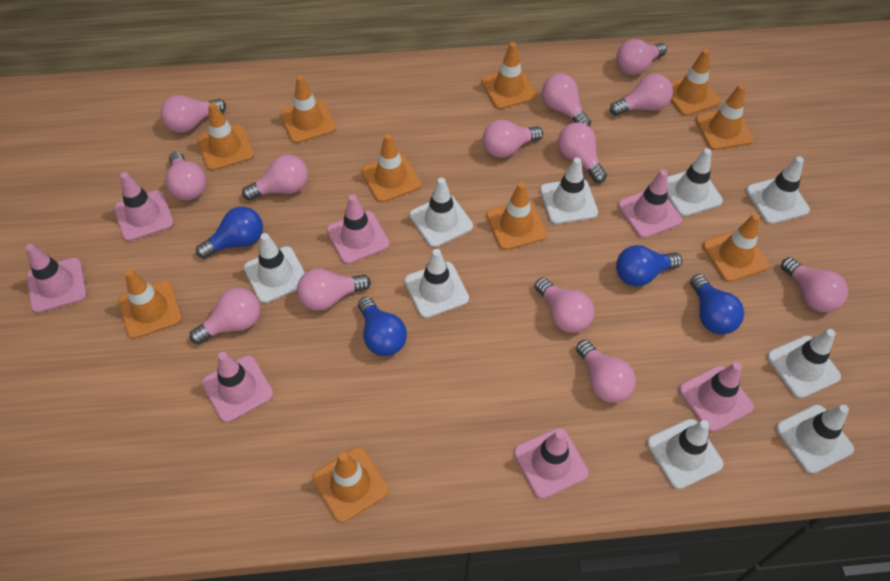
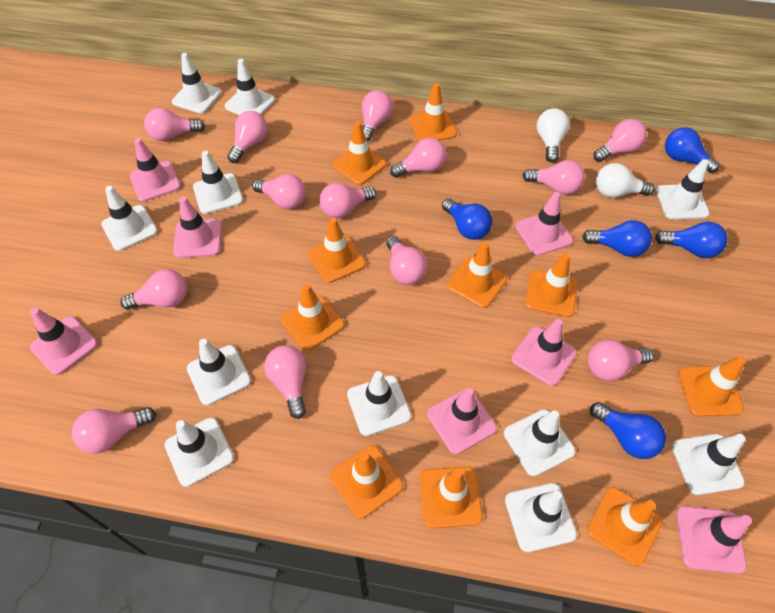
blue light bulb: [196,207,263,259] [358,297,407,356] [616,245,682,287] [690,274,744,335] = 4 -> [442,198,492,240] [582,220,652,257] [590,402,666,459] [655,222,728,258] [665,127,720,173] = 5
white light bulb: none = 0 -> [537,108,570,163] [596,163,654,198] = 2
white traffic cone: [244,233,305,303] [405,249,469,318] [410,177,473,247] [540,158,598,224] [647,419,723,489] [667,148,723,216] [746,157,810,224] [767,329,841,398] [776,405,854,474] = 9 -> [101,186,158,251] [165,418,234,487] [172,53,222,113] [187,339,251,405] [193,151,243,214] [225,59,275,115] [347,371,411,436] [504,409,575,476] [505,483,577,552] [656,159,710,220] [672,434,745,495] = 11

